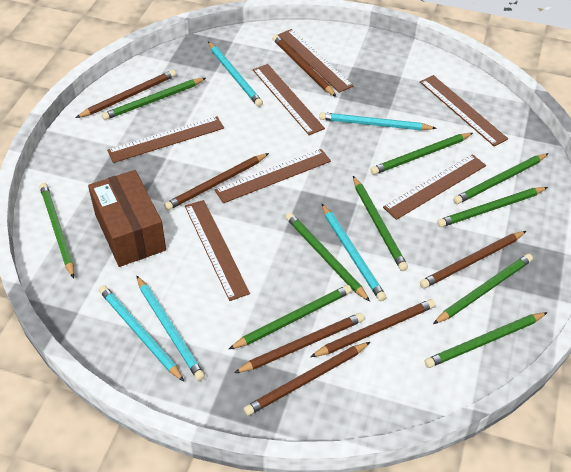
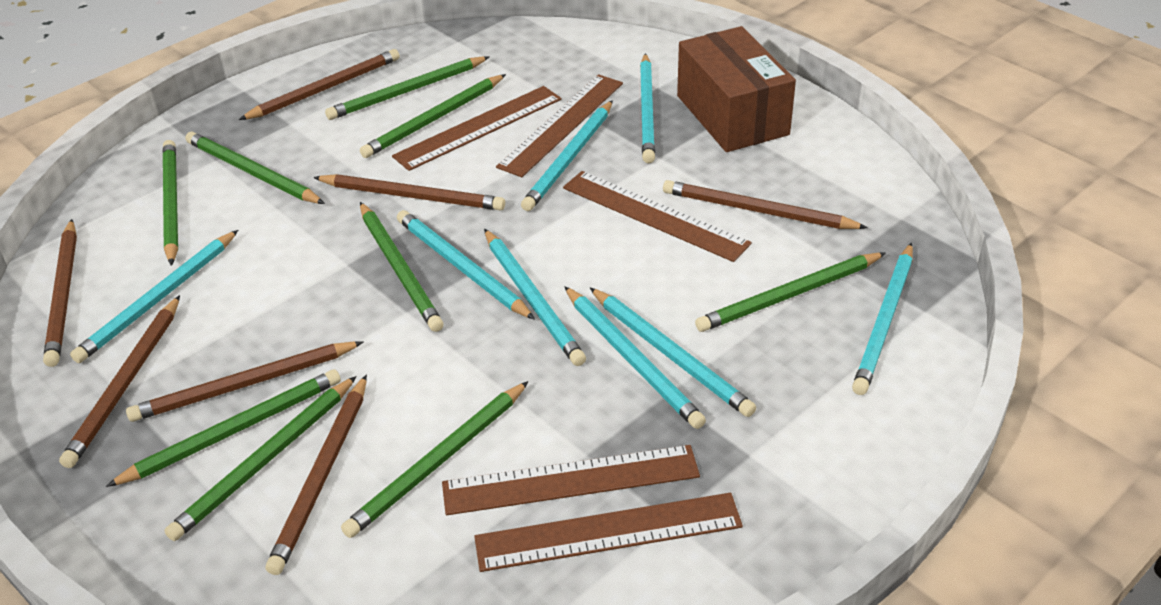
brown ruler: [107,116,224,163] [185,200,250,301] [215,149,331,203] [253,64,325,135] [278,29,354,93] [383,154,486,220] [420,75,508,147] = 7 -> [392,86,562,171] [442,445,700,515] [474,493,743,572] [496,74,623,177] [563,171,752,262] = 5
green pencil: [39,183,74,279] [102,78,206,120] [229,285,352,349] [286,213,370,302] [353,176,408,271] [371,133,473,175] [425,312,548,368] [433,254,533,324] [437,187,548,227] [453,153,549,204] = 10 -> [106,369,341,487] [163,140,178,266] [164,376,357,541] [185,132,325,204] [325,56,489,120] [341,381,529,538] [360,74,506,158] [360,202,444,332] [695,252,886,332] = 9
turquoise pencil: [99,285,184,382] [136,275,205,381] [208,42,263,107] [319,112,437,131] [322,204,386,301] = 5 -> [70,230,238,363] [397,210,535,320] [484,229,586,366] [521,100,613,211] [564,286,706,429] [590,288,756,417] [640,53,655,163] [852,243,913,395] = 8

